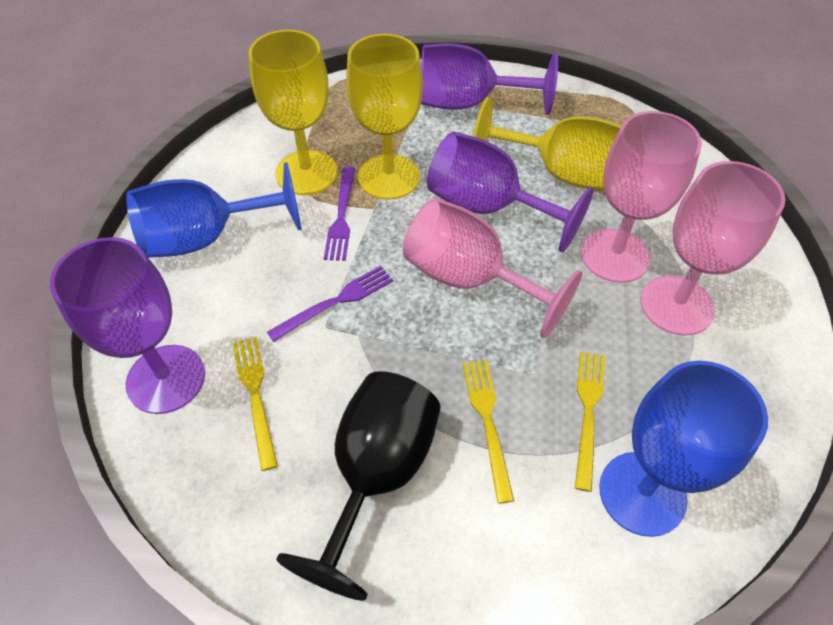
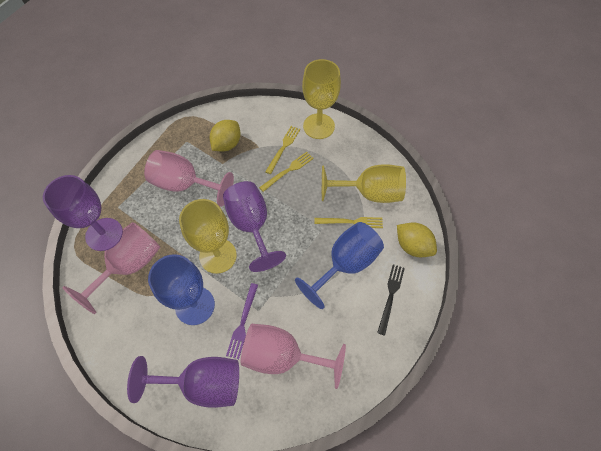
black fork: none = 0 -> [377,264,405,336] = 1
black goblet: [276,371,441,601] = 1 -> none = 0
purple fork: [267,266,393,342] [324,167,355,261] = 2 -> [226,283,258,359] = 1
yellow lemon: none = 0 -> [210,120,241,152] [397,223,437,257] = 2

